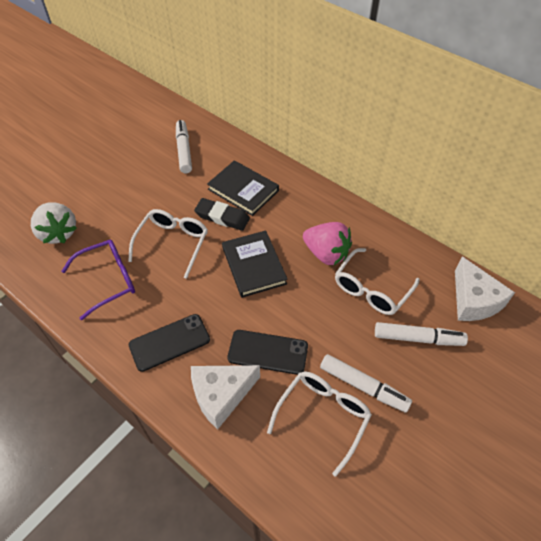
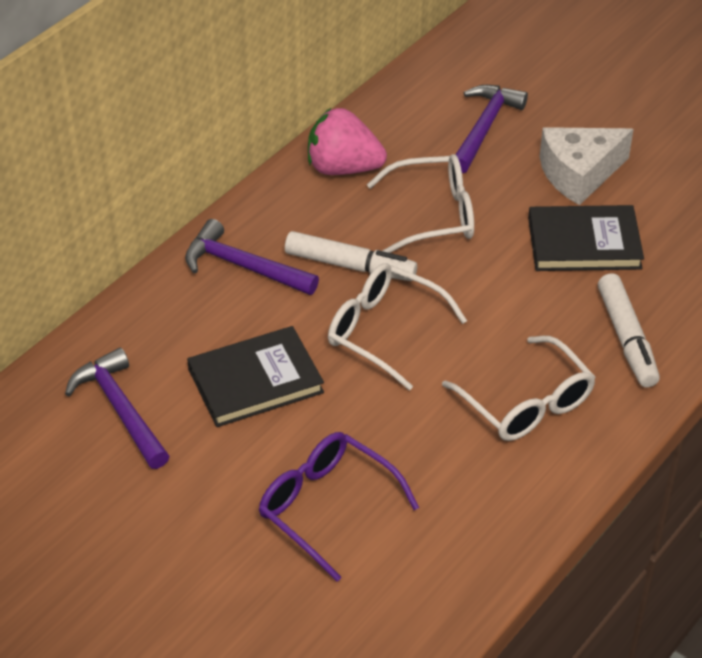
black eraser: [194,198,250,231] = 1 -> none = 0
black phone: [129,314,210,372] [227,330,308,375] = 2 -> none = 0
purple hammer: none = 0 -> [65,348,169,469] [185,219,319,295] [455,85,528,173] = 3
white cheese: [191,365,260,429] [455,256,515,321] = 2 -> [540,127,634,205] = 1
white marker: [176,120,192,173] [320,354,412,412] [375,322,468,346] = 3 -> [285,231,417,281] [598,274,660,387] = 2
white strawberry: [31,203,76,244] = 1 -> none = 0

